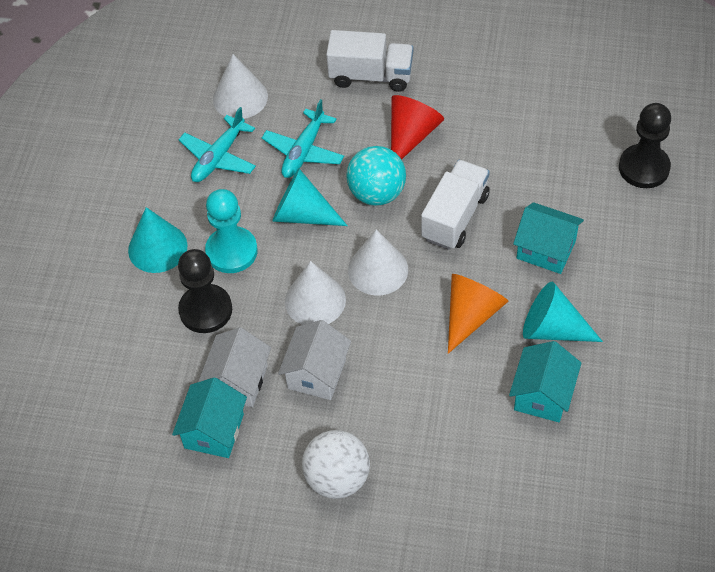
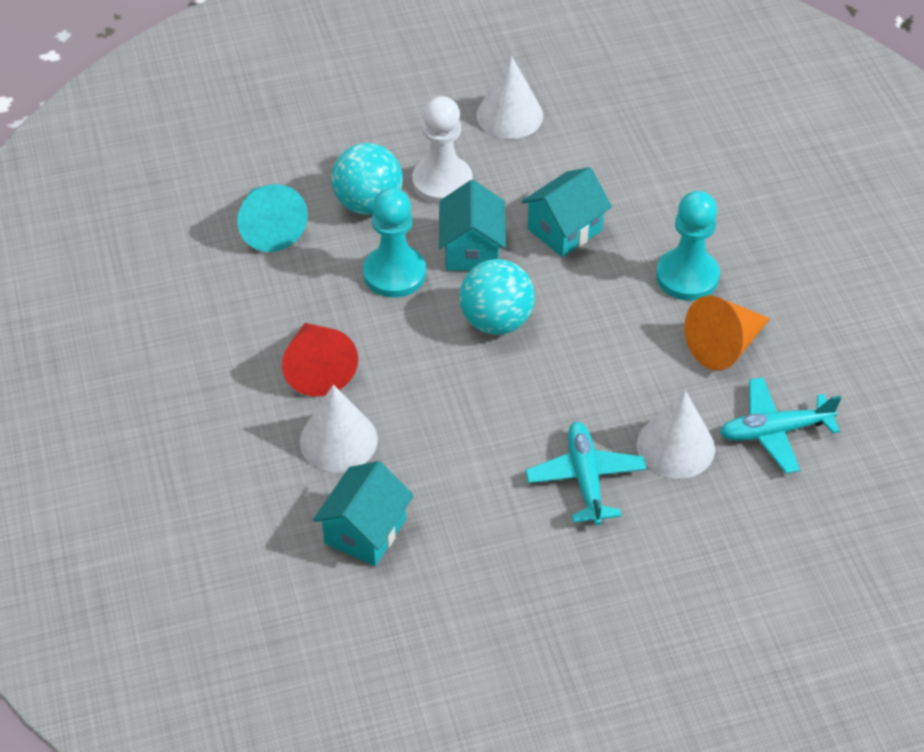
black pawn: [178,249,232,333] [619,103,671,188] = 2 -> none = 0
turquoise ball: [346,146,406,206] = 1 -> [331,143,403,215] [459,259,535,335] = 2
turquoise cone: [128,207,187,273] [272,169,348,226] [523,282,603,342] = 3 -> [238,184,308,252] = 1
turquoise pawn: [205,189,258,273] = 1 -> [363,188,426,298] [656,191,720,301] = 2
white ball: [302,430,370,499] = 1 -> none = 0
white house: [198,327,271,407] [278,320,351,400] = 2 -> none = 0
white pawn: none = 0 -> [412,96,473,204] = 1
white truck: [326,30,413,92] [421,160,490,250] = 2 -> none = 0

